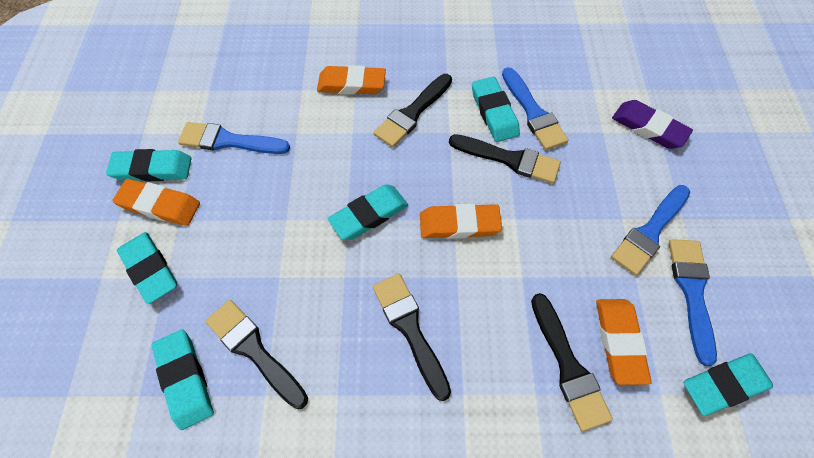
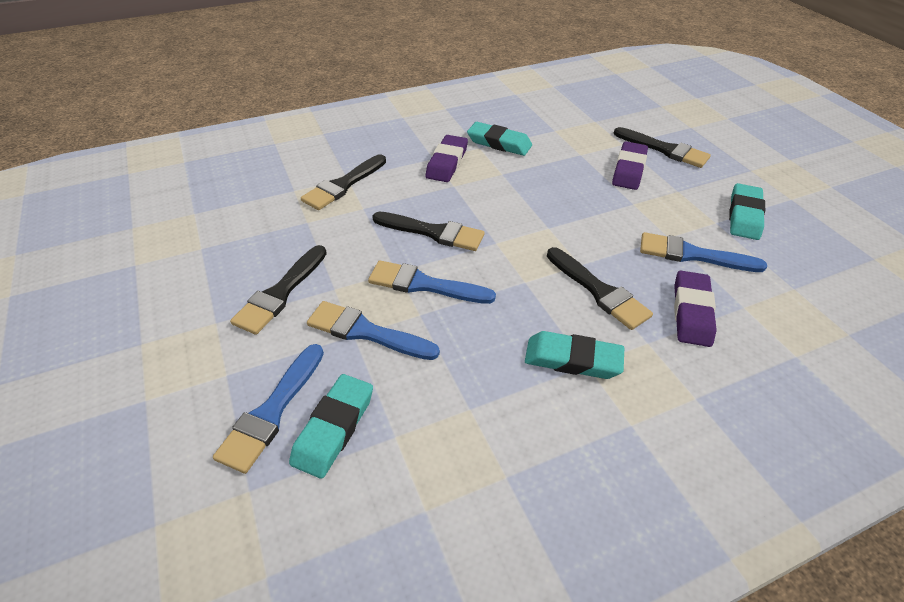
orange eraser: [113,179,200,226] [317,65,386,95] [420,203,502,239] [596,299,652,385] = 4 -> none = 0
purple eraser: [612,100,693,149] = 1 -> [425,135,468,182] [612,141,648,190] [674,271,716,347] = 3
turquoise eraser: [106,149,192,181] [117,232,177,305] [152,330,214,430] [328,184,408,240] [472,77,520,142] [684,353,773,416] = 6 -> [289,374,373,479] [467,122,532,156] [525,331,624,379] [729,183,765,240] = 4

